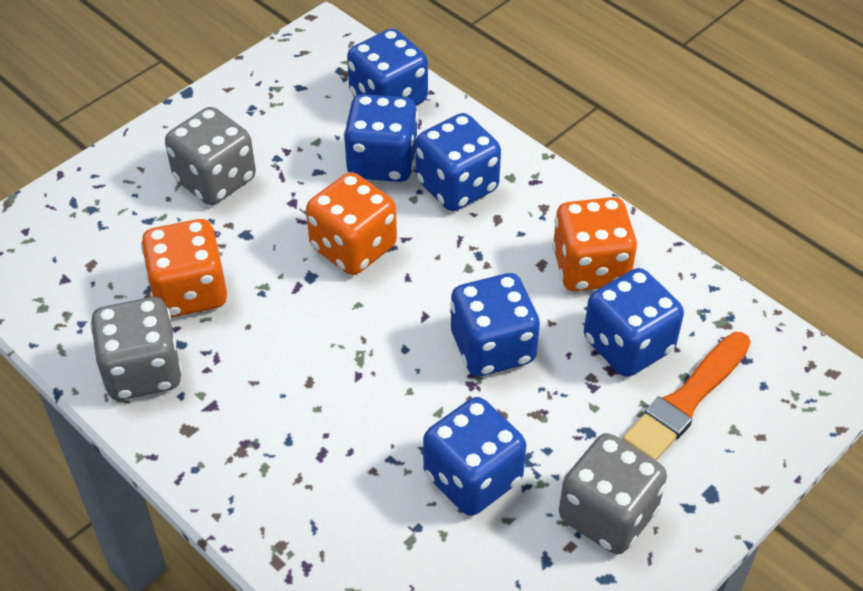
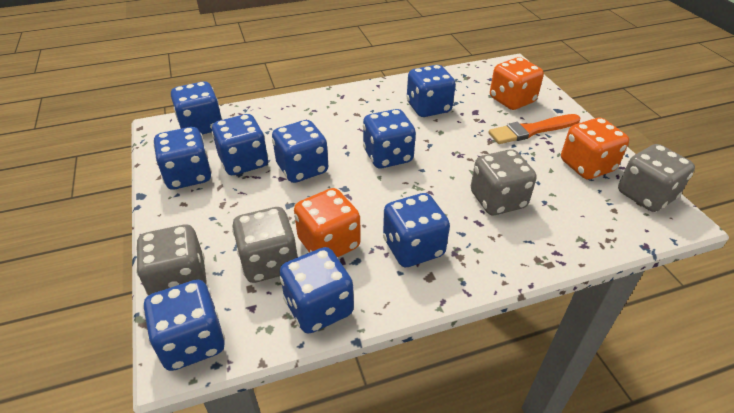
blue dice: [343,94,418,182] [347,29,428,106] [415,113,501,211] [423,397,526,516] [450,273,540,376] [584,268,684,377] = 6 -> [143,280,225,371] [153,127,212,190] [171,81,223,135] [212,114,268,175] [272,120,328,183] [280,247,354,334] [363,109,416,168] [383,193,450,267] [407,65,456,117] = 9
grey dice: [90,297,182,400] [165,107,256,205] [559,433,667,554] = 3 -> [136,225,207,296] [232,207,298,283] [471,149,537,215] [618,144,695,212] = 4

